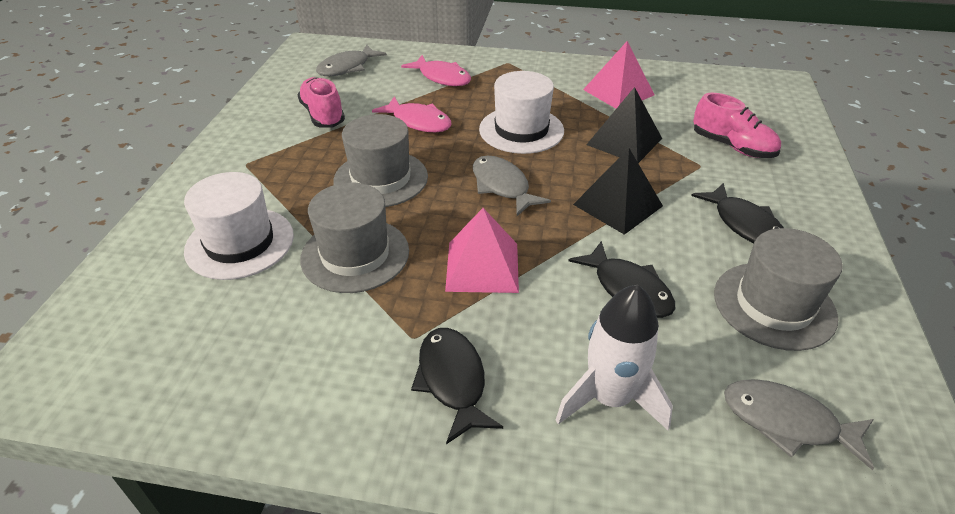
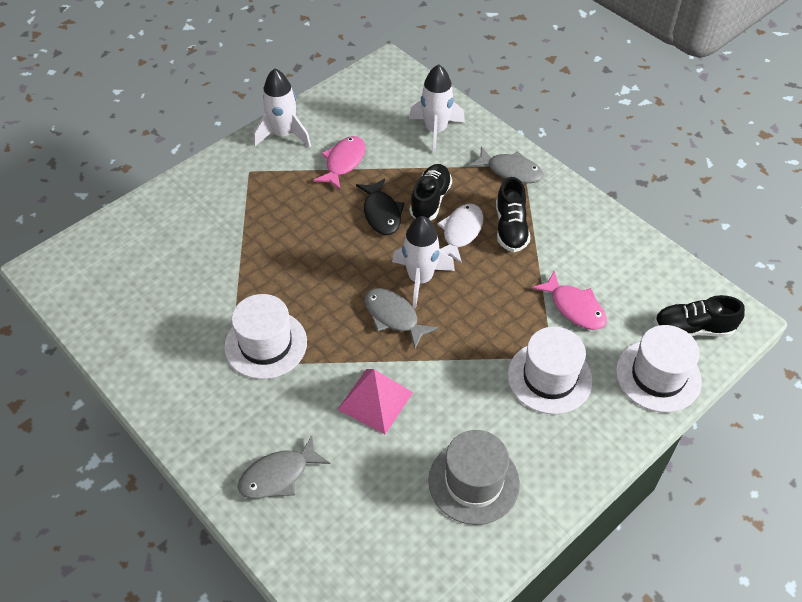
black fish: [411,328,503,444] [569,241,675,318] [691,183,784,243] = 3 -> [356,178,404,235] = 1
black pyramid: [573,148,663,235] [586,87,662,163] = 2 -> none = 0
black shoe: none = 0 -> [410,164,452,221] [496,177,530,252] [654,295,745,337] = 3
grey hat: [300,183,409,293] [333,114,428,207] [714,228,843,351] = 3 -> [428,430,520,525] = 1
pink pyramid: [445,208,519,293] [583,41,655,109] = 2 -> [337,369,413,434] = 1
pink shoe: [297,77,345,128] [693,92,781,158] = 2 -> none = 0
white fish: none = 0 -> [437,204,484,264] = 1
white hat: [184,172,294,280] [479,71,564,154] = 2 -> [224,294,307,379] [508,327,593,414] [616,325,702,413] = 3
white rocket: [555,285,673,430] = 1 -> [254,68,311,147] [392,216,455,308] [409,64,465,154] = 3

